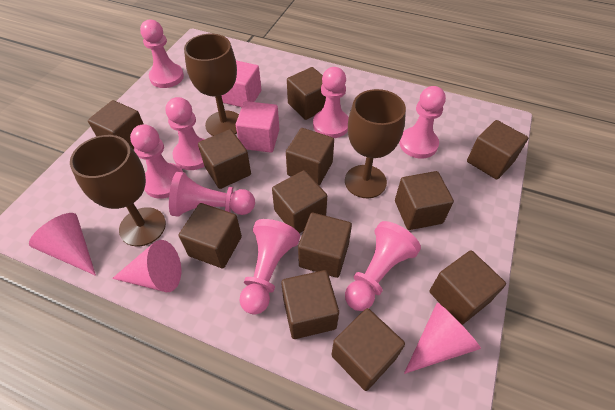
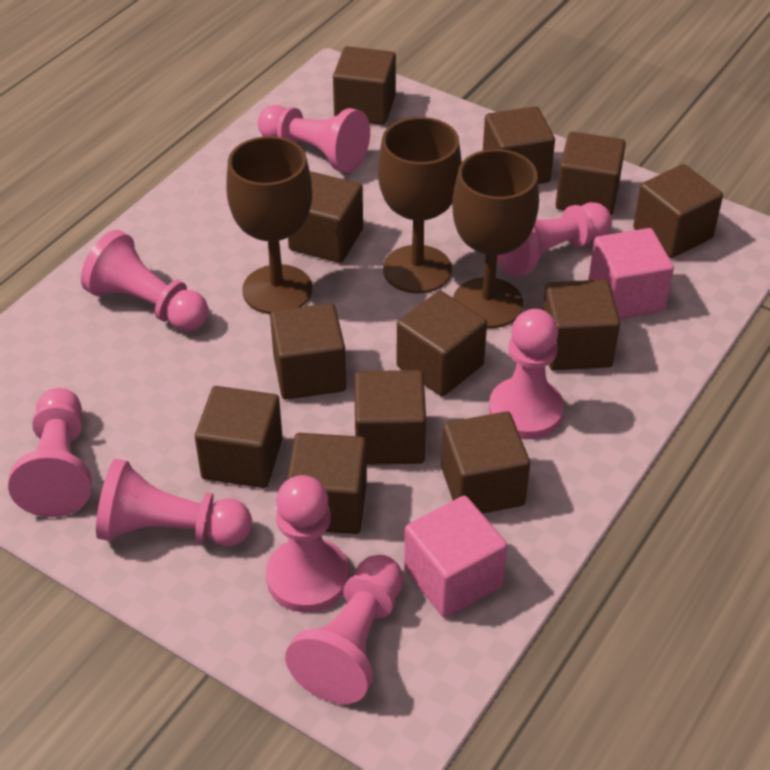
pink cone: [29,213,96,276] [112,240,181,292] [404,303,481,374] = 3 -> none = 0

